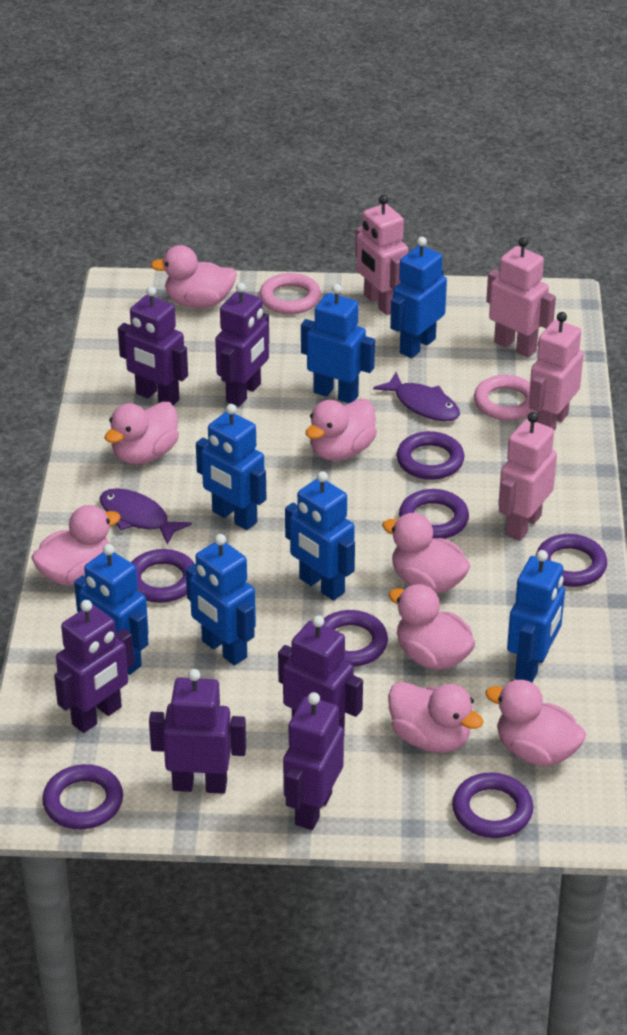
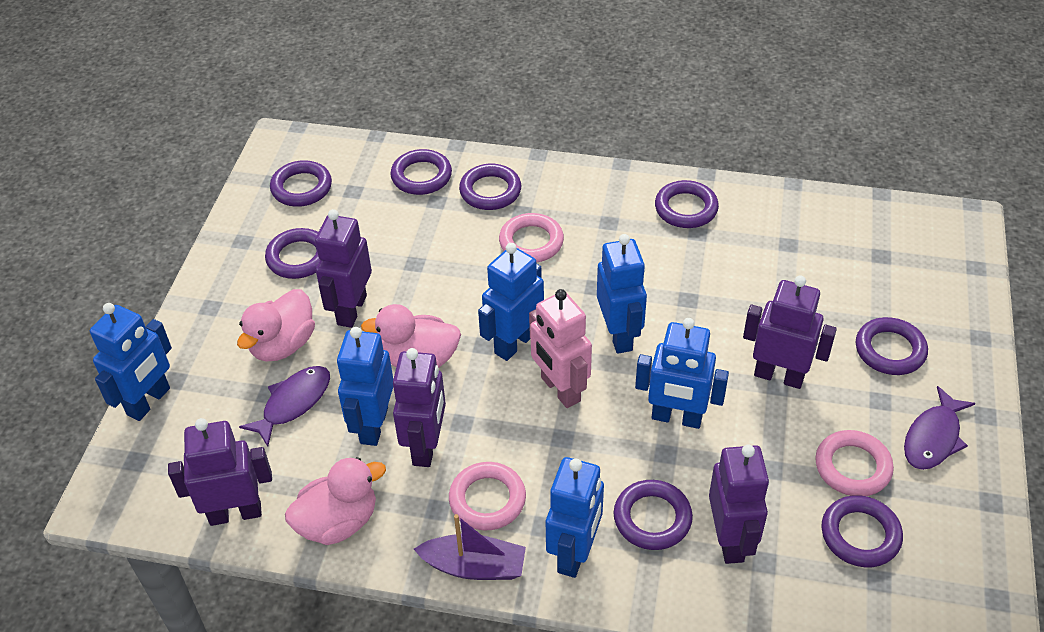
blue robot: [74,544,149,675] [186,534,256,666] [196,404,266,530] [285,471,355,601] [301,284,375,403] [390,237,447,358] [507,550,565,683] = 7 -> [90,303,172,421] [337,327,393,446] [478,243,544,361] [546,457,604,578] [597,234,647,354] [635,318,729,429] = 6
pink duck: [31,505,121,586] [105,402,179,464] [151,245,237,308] [306,399,377,461] [382,513,470,594] [388,682,484,753] [389,584,475,670] [485,680,586,766] = 8 -> [237,289,315,361] [285,457,386,545] [361,304,461,368] = 3
pink ring: [259,273,321,314] [474,375,535,421] = 2 -> [449,462,526,530] [499,213,564,262] [815,430,894,496] = 3
pink robot: [355,195,408,315] [486,237,556,358] [498,412,557,541] [529,312,584,431] = 4 -> [529,289,592,408] = 1
purple boat: none = 0 -> [414,514,526,580] = 1
purple ring: [42,764,123,829] [131,549,195,603] [323,610,388,667] [397,431,464,480] [399,489,469,539] [452,773,533,838] [536,534,607,587] = 7 -> [265,228,320,279] [270,160,332,207] [390,149,452,195] [459,164,521,210] [613,480,693,550] [655,180,719,228] [821,495,903,567] [856,317,928,375] = 8
purple robot: [54,600,134,733] [118,286,188,405] [149,669,246,794] [215,282,269,406] [278,615,363,735] [283,692,344,830] = 6 -> [168,418,272,526] [315,209,372,328] [393,348,446,467] [709,444,769,564] [743,276,837,389] = 5

